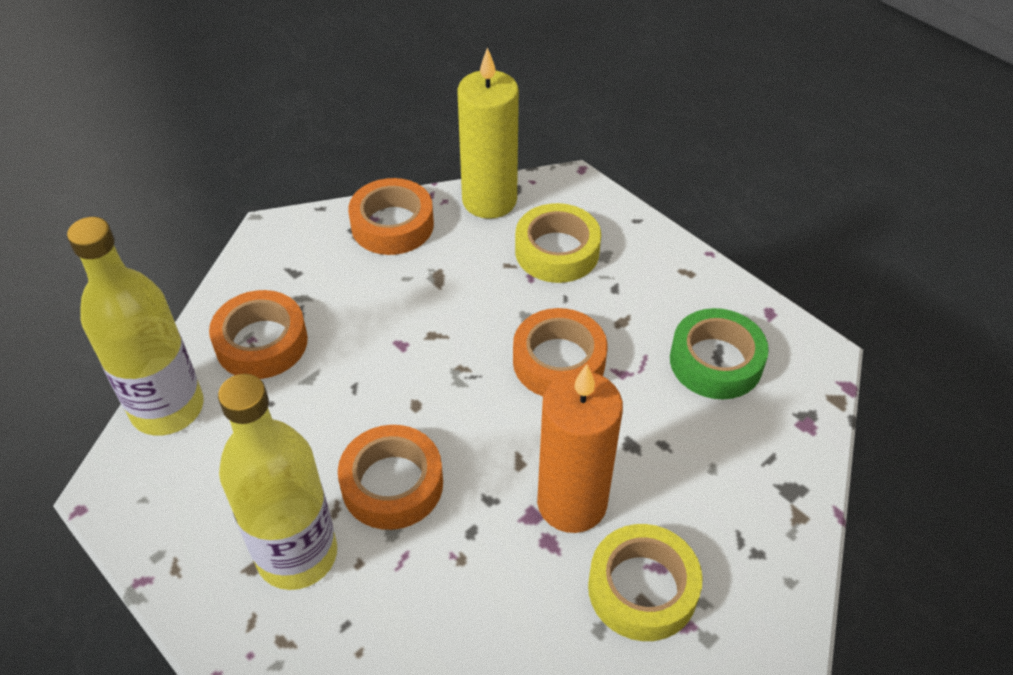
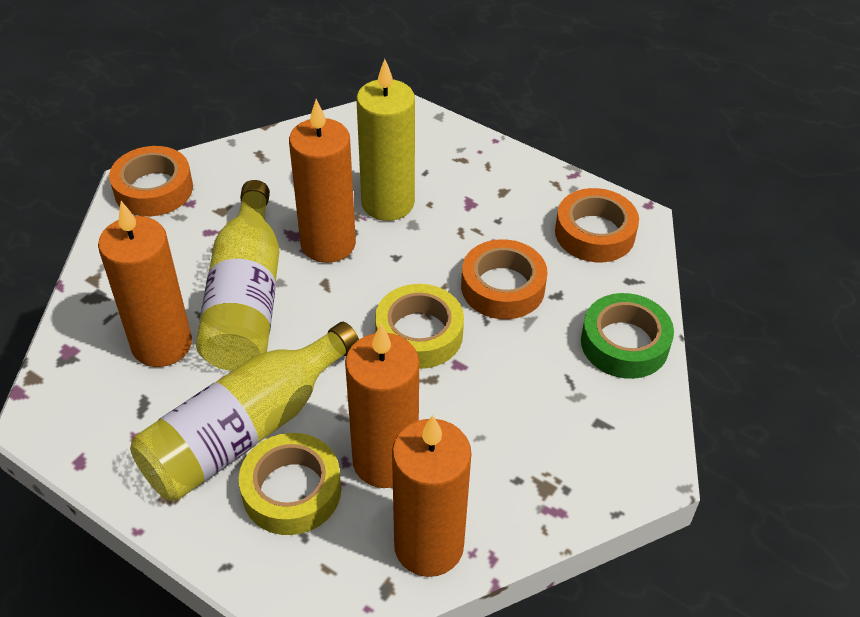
orange candle: [537,364,623,533] = 1 -> [98,201,192,367] [289,99,356,263] [345,324,419,488] [392,415,471,577] = 4
orange tape: [209,290,308,379] [338,425,443,530] [348,178,434,255] [513,308,607,396] = 4 -> [109,146,193,217] [461,239,548,319] [555,188,639,262] = 3

